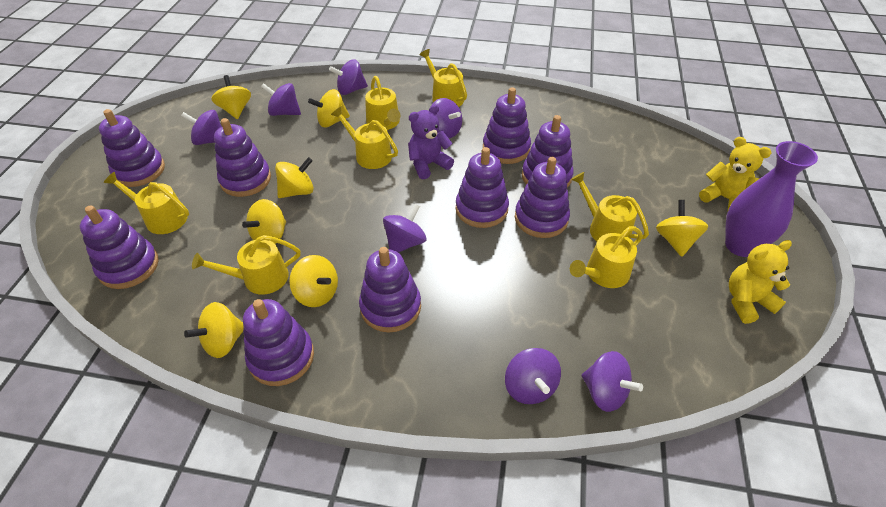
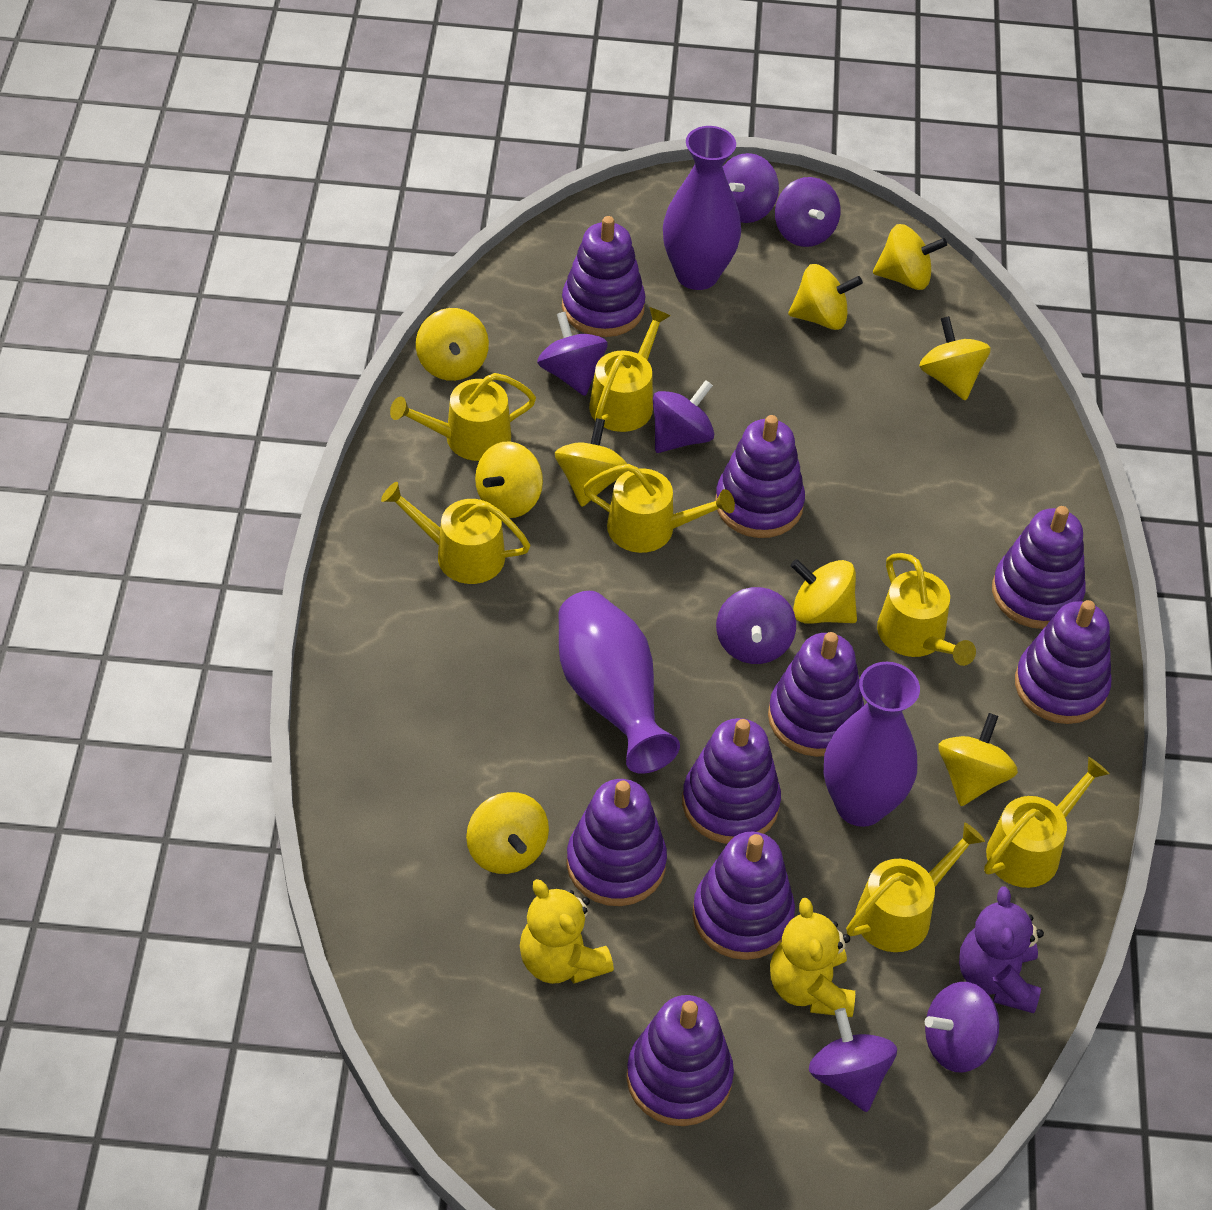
purple vase: [725,141,818,257] = 1 -> [559,591,680,774] [663,126,741,290] [824,662,920,827] = 3
yellow spinning top: [184,302,244,358] [211,75,251,119] [242,199,286,244] [275,157,314,198] [289,255,338,307] [308,89,350,127] [656,200,708,257] = 7 -> [416,308,489,381] [466,792,549,874] [475,441,543,518] [555,418,627,507] [788,264,863,330] [791,559,857,624] [873,224,947,290] [919,316,991,401] [938,713,1018,806] = 9

